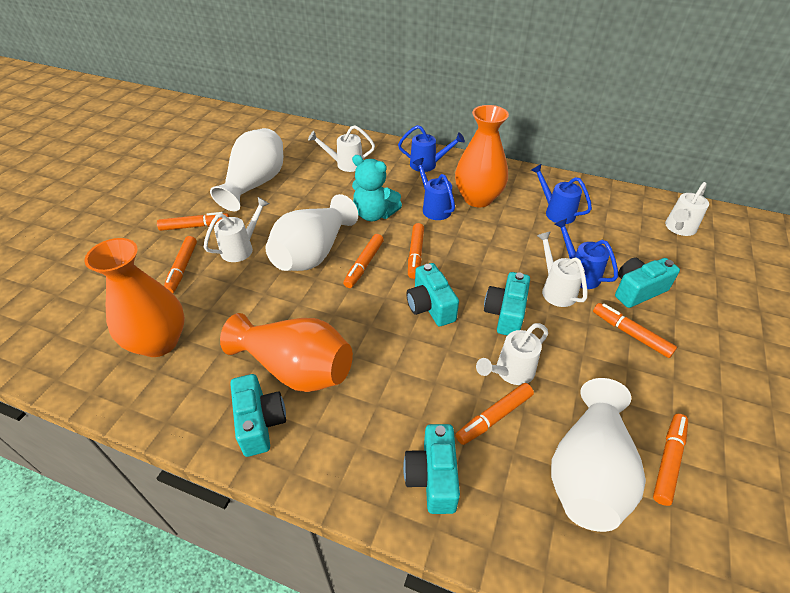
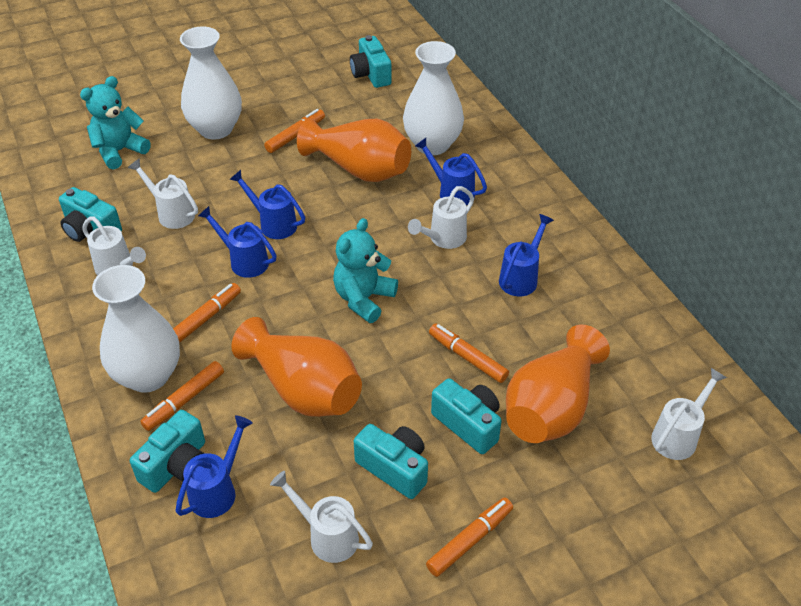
blue watering can: [398,125,465,172] [413,158,455,220] [531,164,592,224] [554,218,618,289] = 4 -> [175,415,253,518] [198,206,277,278] [229,170,305,239] [415,138,487,205] [499,214,554,296] = 5
orange marker: [157,212,229,231] [164,236,197,293] [343,234,384,288] [408,223,424,279] [456,383,534,445] [593,303,677,358] [653,414,688,506] = 7 -> [140,361,224,431] [173,283,241,343] [264,109,325,153] [426,498,513,577] [429,323,509,383] = 5
turquoise teddy bear: [352,155,402,221] = 1 -> [80,76,151,170] [333,218,398,323] = 2

